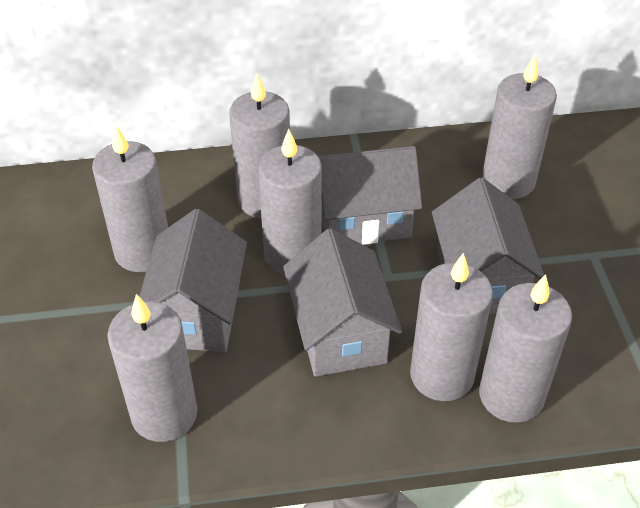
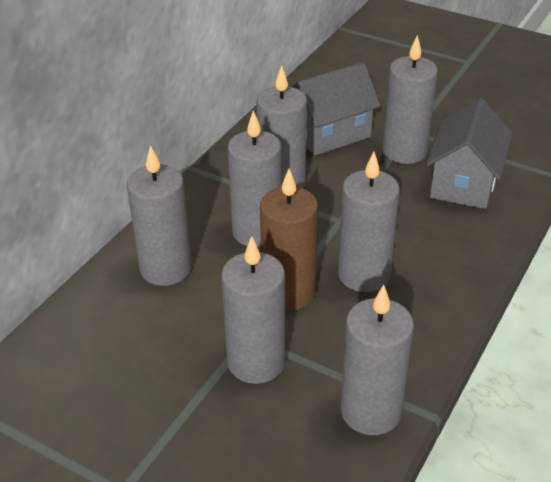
brown candle: none = 0 -> [260,169,318,311] = 1
grey house: [139,209,247,352] [283,228,402,377] [318,146,422,245] [432,177,544,314] = 4 -> [292,62,381,156] [426,98,512,209] = 2

